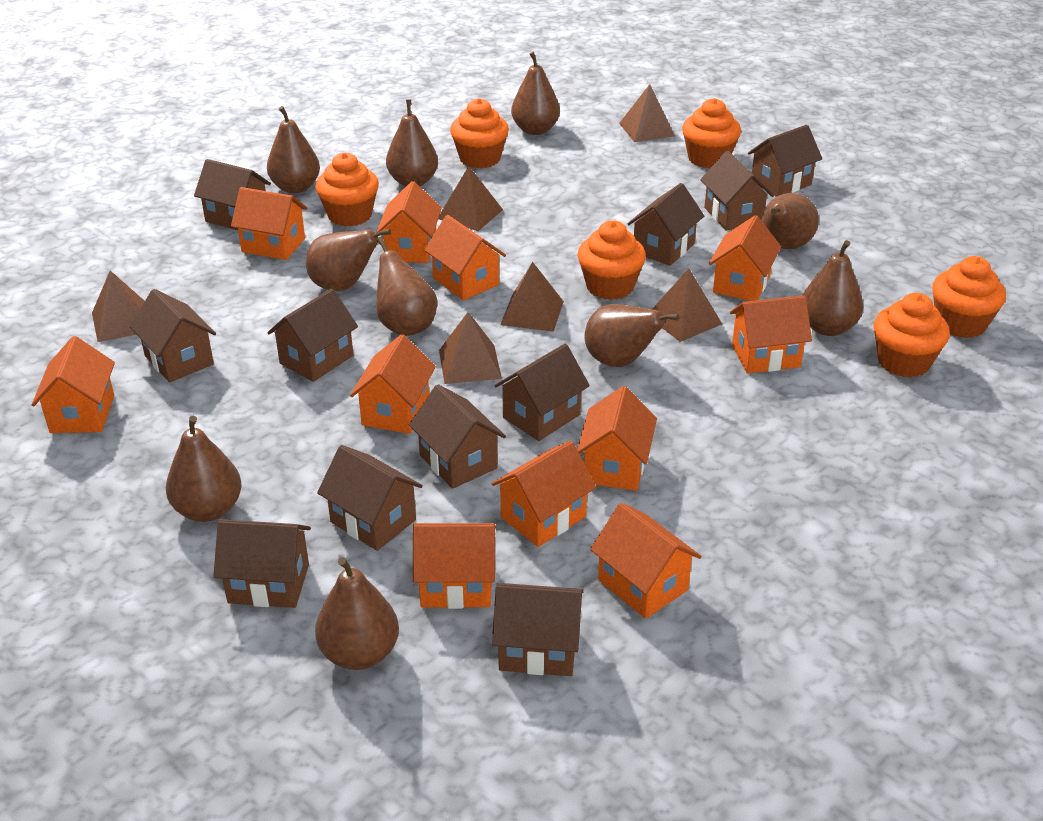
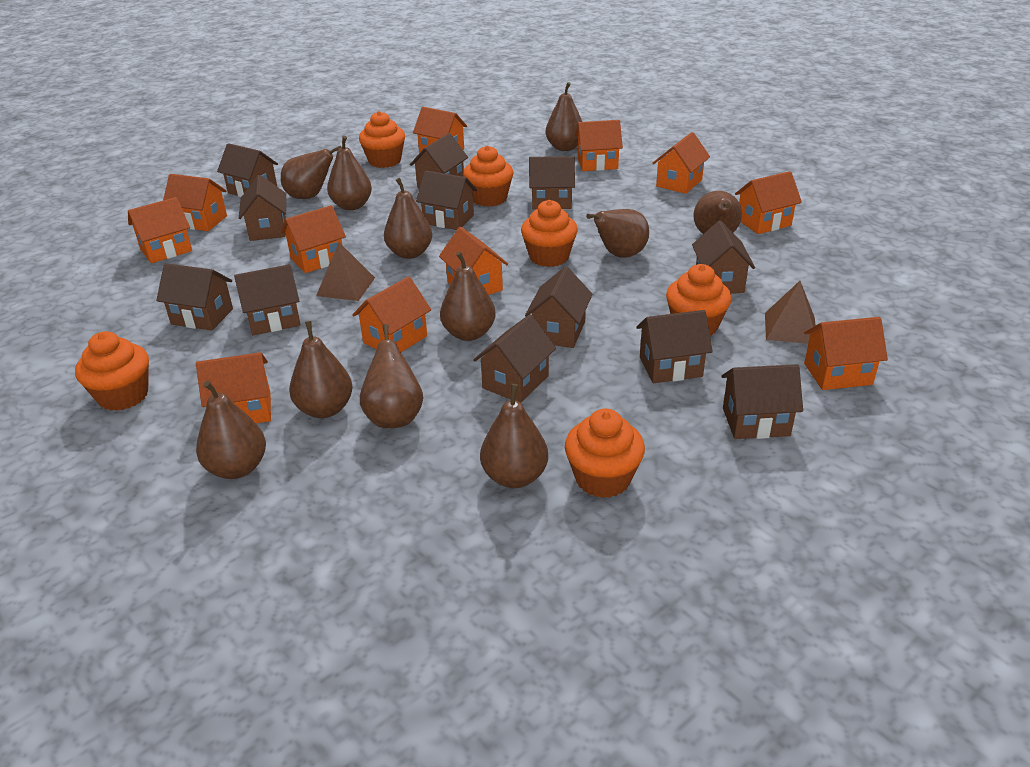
brown house: [130,289,216,382] [194,159,271,230] [213,519,311,608] [267,289,358,382] [317,445,423,551] [409,384,506,489] [492,583,584,676] [494,344,590,441] [627,183,704,266] [700,151,774,231] [748,125,822,197] = 11 -> [156,263,233,331] [217,143,278,197] [234,264,301,335] [239,175,286,241] [410,133,468,188] [416,170,477,230] [473,314,556,403] [525,267,593,348] [529,156,575,209] [636,310,713,383] [692,221,755,294] [721,364,803,439] = 12
brown pear: [166,416,242,522] [267,106,320,194] [306,228,391,291] [315,557,399,670] [376,237,437,336] [386,100,438,187] [511,52,560,135] [584,304,679,367] [762,193,819,249] [803,240,864,336] = 10 -> [196,381,266,479] [281,146,342,199] [289,321,353,418] [327,136,372,210] [360,324,423,428] [384,178,432,259] [440,252,496,341] [480,384,548,488] [546,82,582,151] [586,209,649,257] [693,191,742,234] = 11
brown pyramid: [92,270,145,342] [438,166,503,231] [439,312,502,384] [500,262,564,332] [619,84,675,142] [652,269,722,342] = 6 -> [316,242,375,301] [765,281,816,344] = 2

